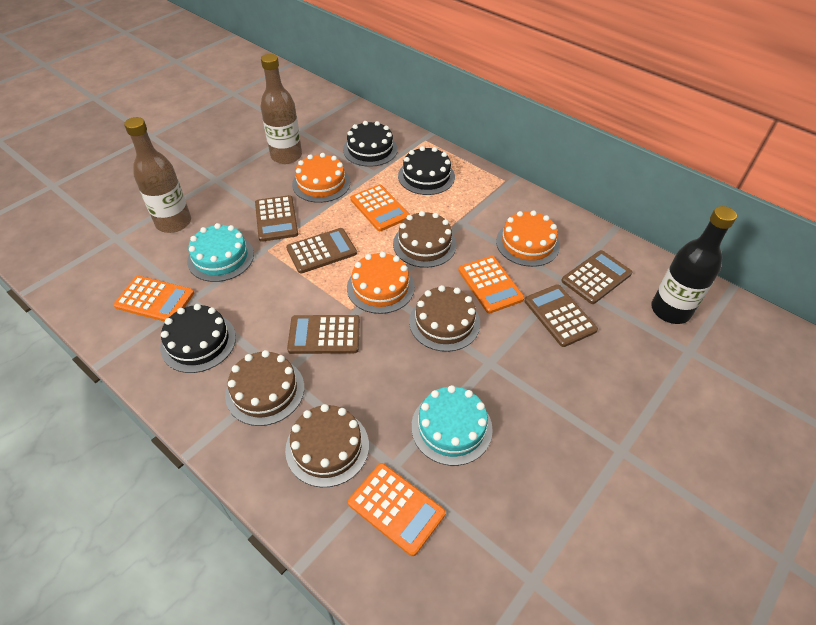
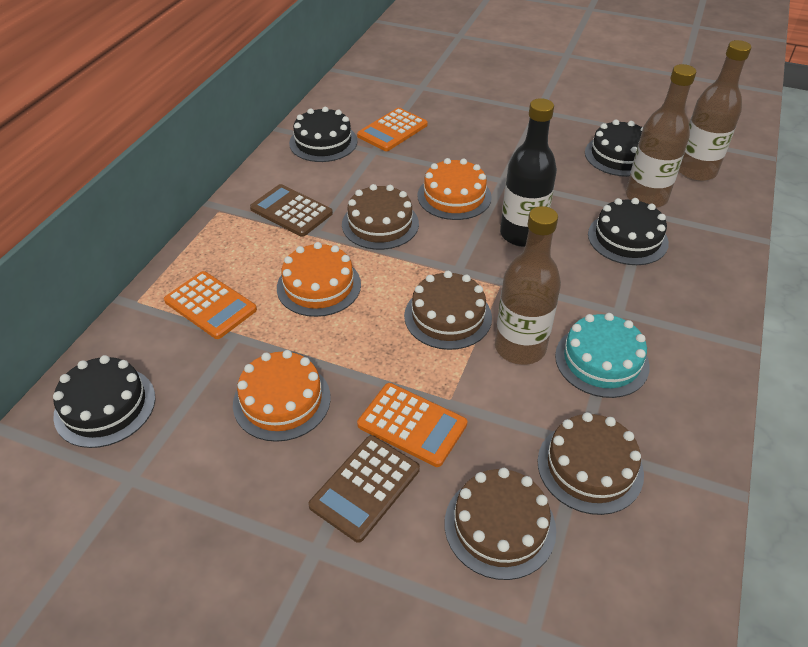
black cake: [160,304,236,373] [343,121,398,167] [398,146,455,195] = 3 -> [53,355,155,448] [289,107,358,162] [585,120,643,177] [588,198,669,265] = 4
brown bottle: [124,117,191,233] [260,54,302,164] = 2 -> [495,206,561,365] [626,64,696,208] [679,40,752,181] = 3
brown calculator: [255,195,298,242] [286,228,357,274] [287,315,360,354] [524,284,598,347] [561,250,632,304] = 5 -> [250,184,333,237] [308,435,420,543] = 2
orange calculator: [113,276,194,322] [348,463,446,556] [350,185,410,231] [458,256,524,313] = 4 -> [164,271,257,339] [357,108,428,151] [357,383,467,467] = 3
turquoise cake: [187,223,254,282] [411,385,493,466] = 2 -> [555,313,650,398] = 1

